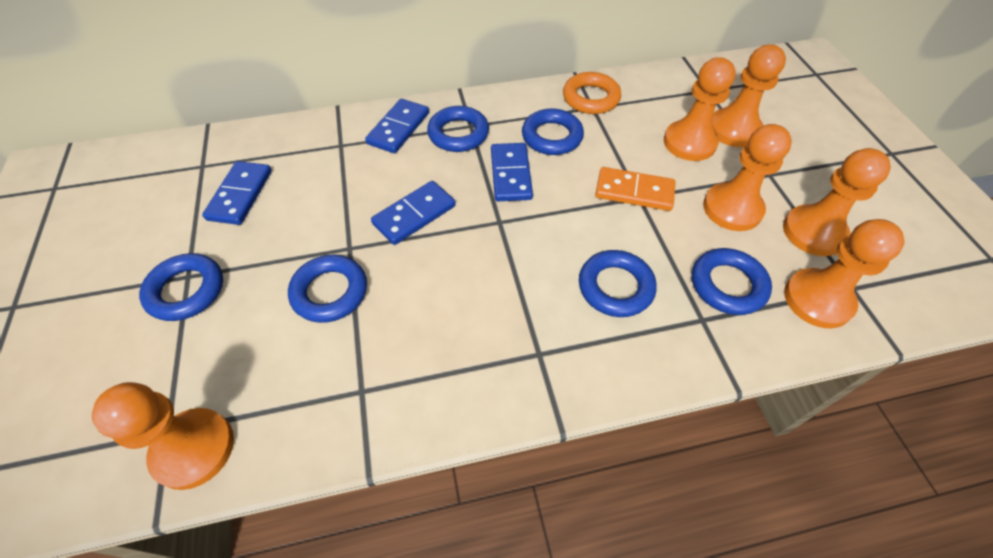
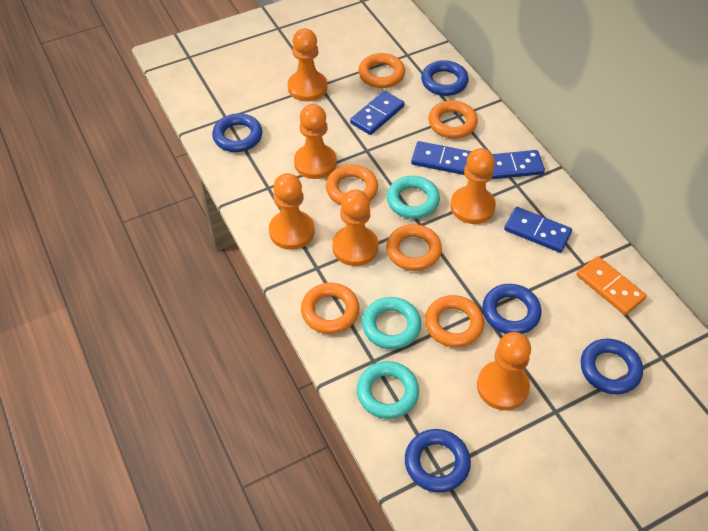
blue ring: [139,253,223,321] [288,255,367,323] [427,106,489,152] [522,108,584,155] [579,250,657,317] [692,248,772,315] = 6 -> [212,113,262,152] [405,429,471,493] [421,60,469,96] [482,284,542,334] [581,339,643,394] = 5
orange ring: [563,72,621,114] = 1 -> [301,283,360,334] [326,165,378,205] [358,53,405,88] [386,224,442,271] [425,295,484,347] [428,100,478,138] = 6
turquoise ring: none = 0 -> [357,361,419,419] [362,297,421,349] [387,176,440,219] = 3

